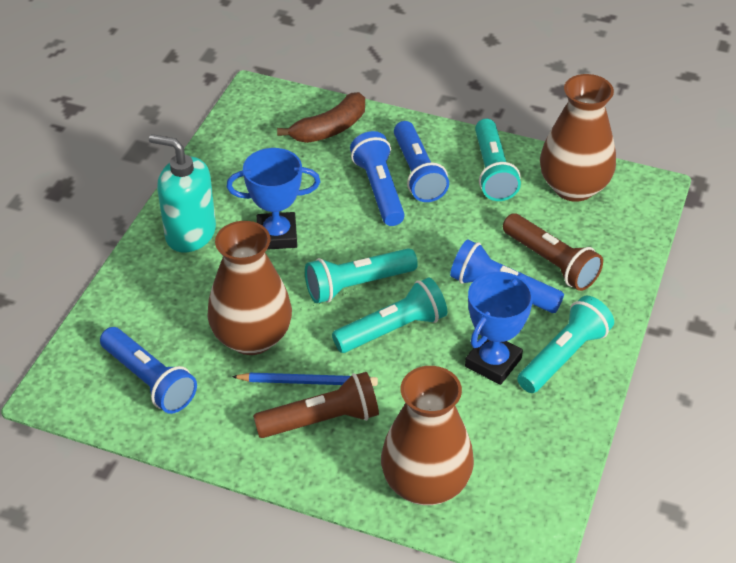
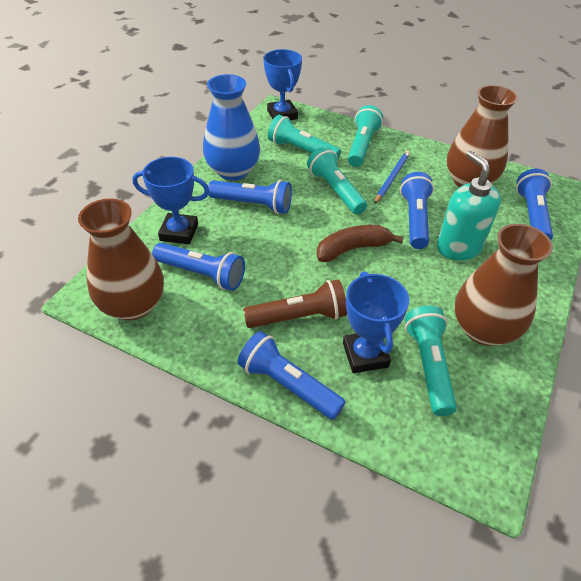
blue flashlight: [100,327,197,414] [350,131,405,226] [394,121,449,202] [450,239,564,313] = 4 -> [152,243,245,291] [208,180,292,214] [238,331,346,420] [400,172,434,249] [516,169,553,240] = 5
blue trophy: [227,148,320,250] [465,272,533,385] = 2 -> [132,157,209,244] [263,49,302,120] [343,271,409,373] = 3
blue vase: none = 0 -> [203,74,260,181] = 1
brown flashlight: [253,372,379,438] [503,213,603,291] = 2 -> [243,279,347,328] = 1

